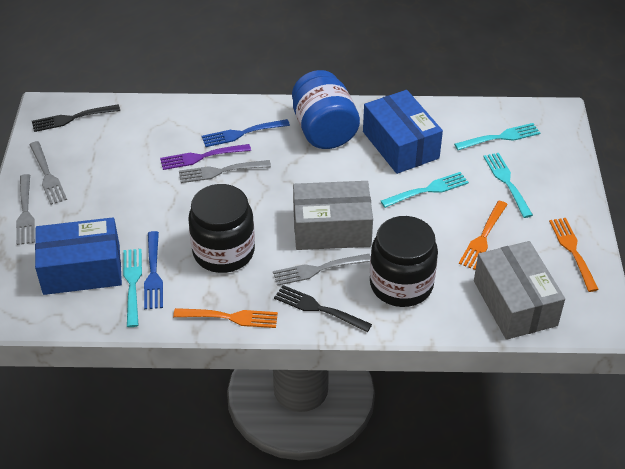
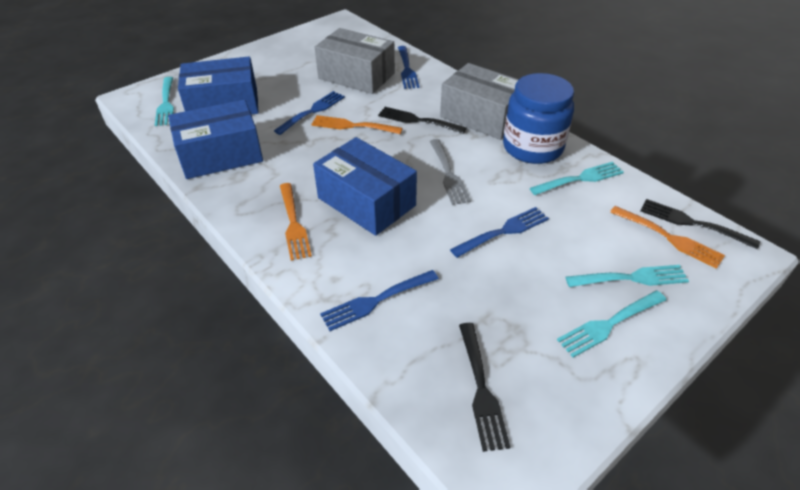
black fork: [32,104,120,132] [274,285,372,332] = 2 -> [378,107,467,134] [459,323,510,452] [640,199,760,249] = 3
black jar: [188,184,255,273] [370,216,438,307] = 2 -> none = 0
blue box: [35,217,122,295] [363,90,443,174] = 2 -> [168,99,263,179] [178,57,259,115] [313,137,417,236] = 3
blue fork: [144,231,163,309] [202,119,290,147] = 2 -> [274,91,345,135] [320,270,439,331] [398,46,419,89] [450,207,549,258] = 4
grey fork: [16,174,35,245] [29,141,67,205] [179,160,271,183] [273,254,371,286] = 4 -> [430,139,471,205] = 1
purple fork: [160,144,251,170] = 1 -> none = 0

